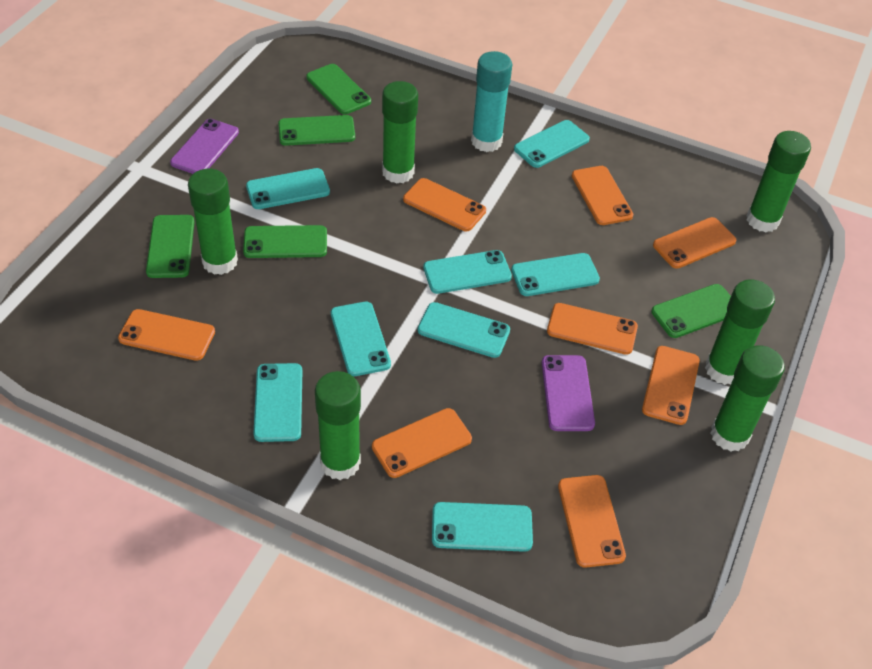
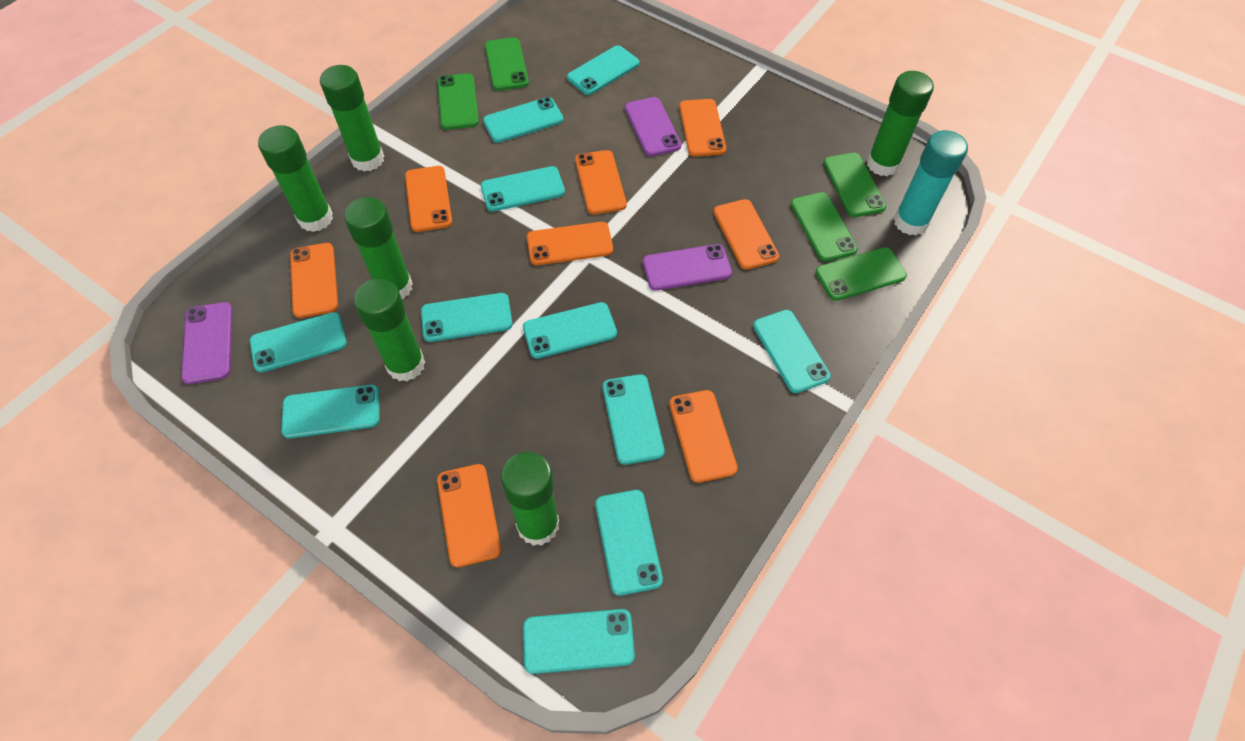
purple phone: [170,119,239,174] [542,355,595,431] = 2 -> [181,302,233,384] [625,97,681,157] [643,244,732,291] = 3
turquoise phone: [246,168,330,209] [253,363,302,442] [331,302,391,376] [417,302,510,358] [423,250,512,294] [432,502,533,552] [511,253,600,296] [514,120,590,168] = 8 -> [249,312,347,372] [281,385,380,439] [421,293,512,342] [481,166,565,212] [483,97,563,143] [523,302,617,359] [523,609,635,674] [567,45,640,95] [595,490,663,596] [603,374,665,465] [753,310,831,393] = 11

